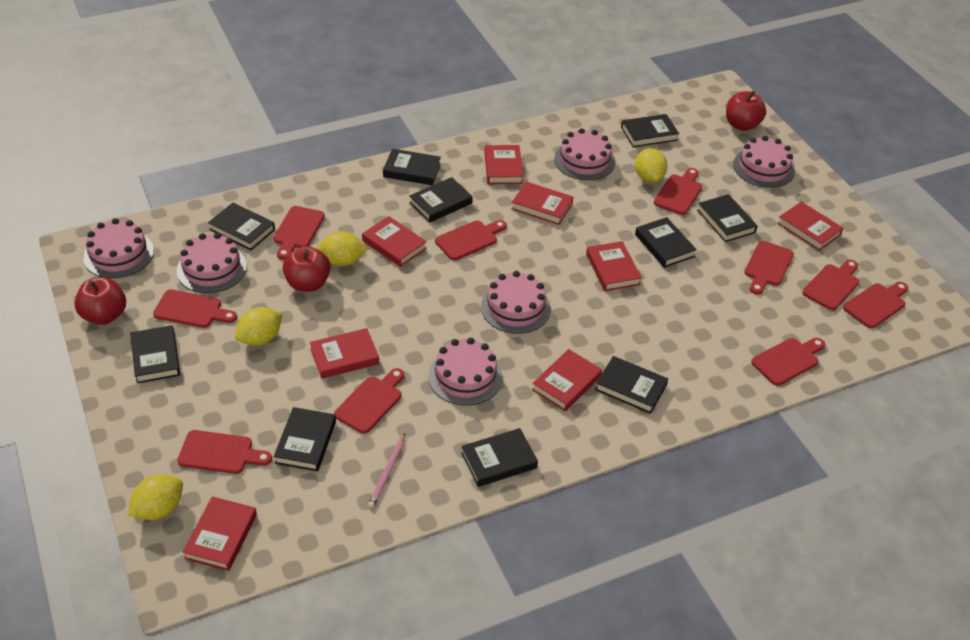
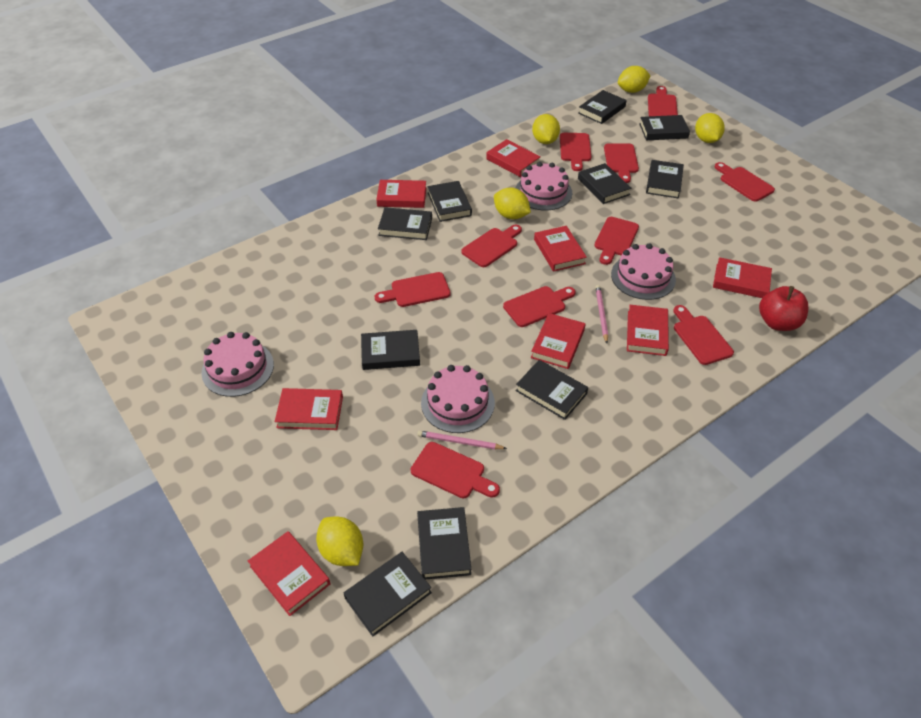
pink cake: [83,218,154,278] [177,233,247,293] [428,338,503,406] [481,271,551,334] [554,128,615,180] [733,136,795,188] = 6 -> [202,332,274,397] [421,365,495,433] [515,162,572,210] [611,243,676,300] = 4
pink pencil: [368,434,405,508] = 1 -> [417,430,507,449] [595,285,608,343] = 2
red apple: [74,277,126,325] [283,246,331,292] [726,91,766,131] = 3 -> [759,286,809,331] = 1
yellow lemon: [128,474,183,520] [235,307,282,346] [317,231,368,266] [635,148,668,183] = 4 -> [316,516,363,566] [494,188,531,219] [532,114,560,144] [618,66,651,93] [695,113,725,143] = 5

